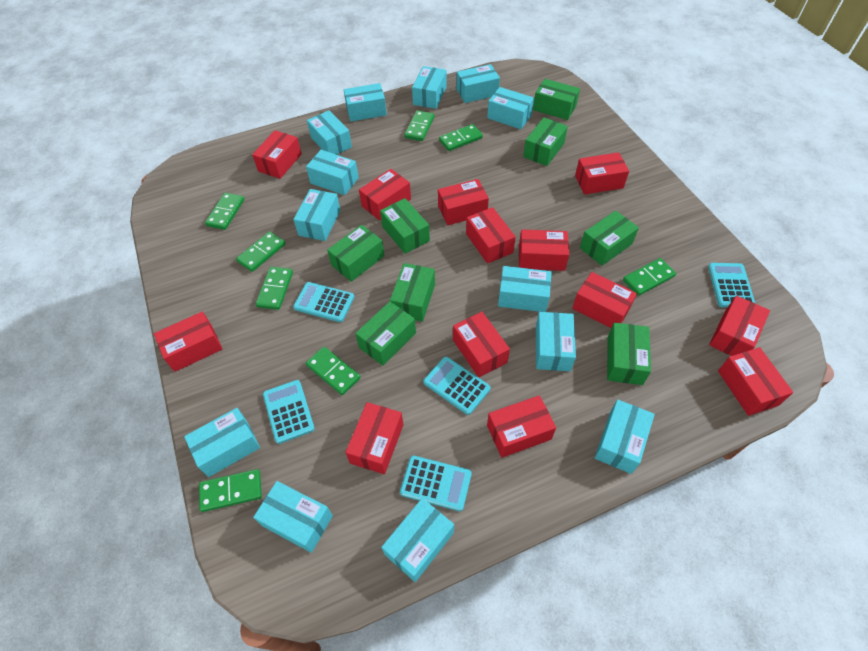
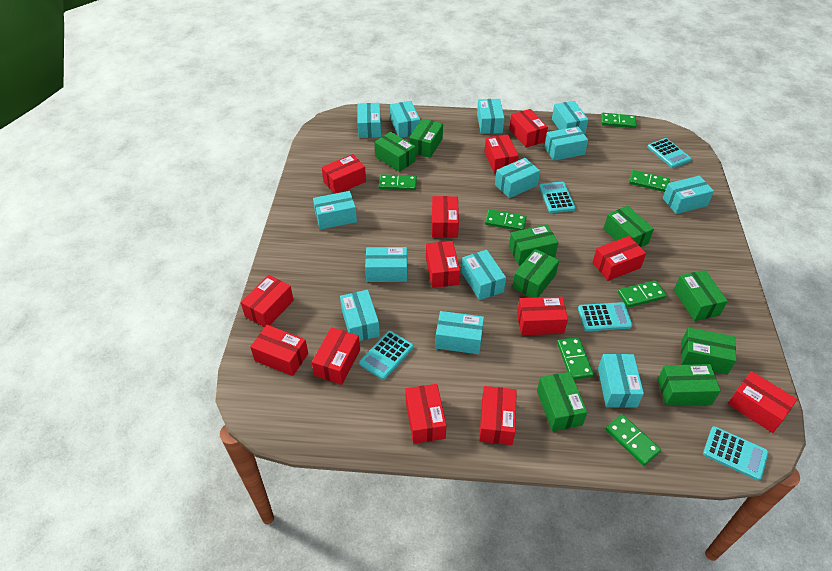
green box: [327,225,384,282] [355,301,416,366] [380,198,430,254] [390,263,435,322] [523,118,568,166] [533,79,580,120] [580,211,639,266] [607,323,651,385] = 8 -> [374,132,416,172] [409,119,443,158] [509,224,558,265] [512,249,559,298] [537,372,587,431] [604,206,654,247] [658,364,721,406] [674,270,728,321] [681,328,736,375] = 9
green domino: [199,469,262,512] [205,193,244,230] [236,231,285,272] [256,267,293,310] [306,347,361,395] [404,110,434,141] [439,124,483,151] [623,258,676,296] = 8 -> [379,174,417,190] [485,209,527,231] [557,337,594,380] [601,113,637,128] [605,414,661,466] [618,280,667,308] [629,170,670,192] = 7

